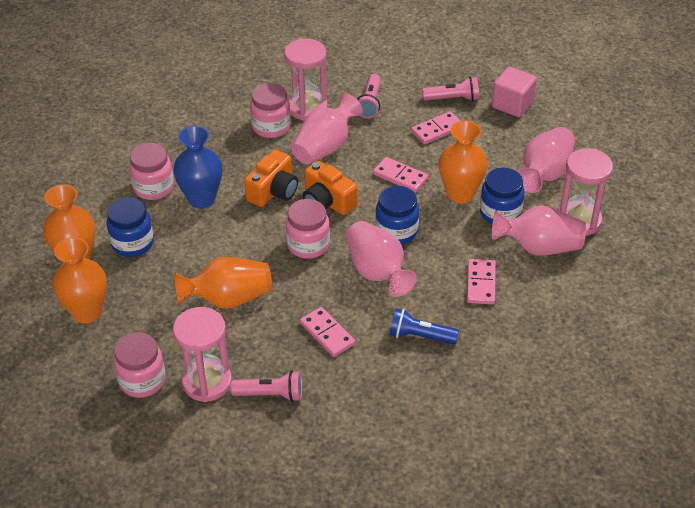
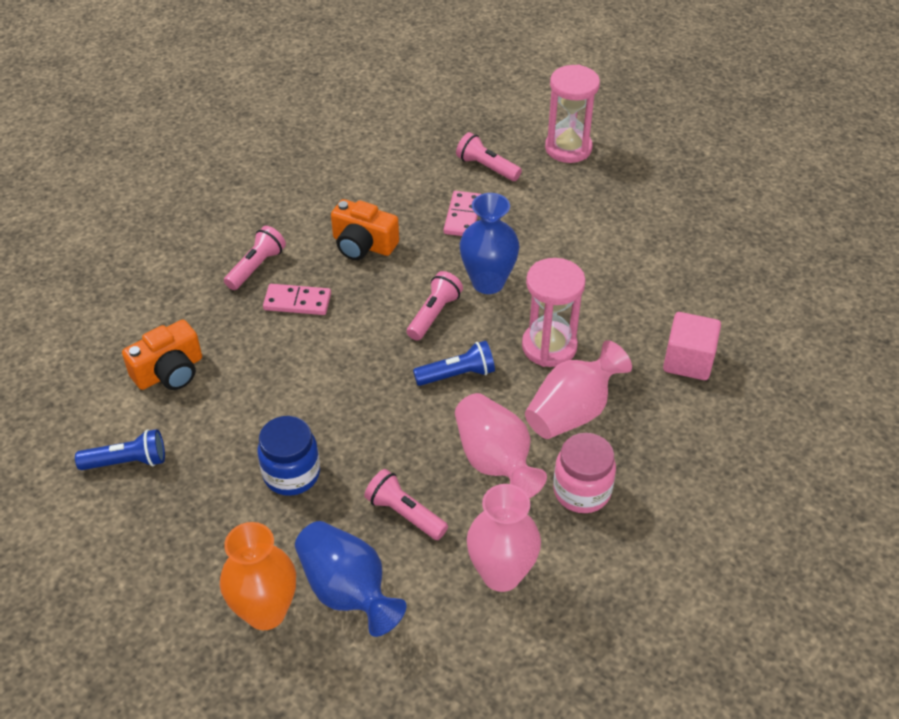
blue flashlight: [389,308,459,344] = 1 -> [75,429,165,470] [413,341,495,386] = 2
blue jar: [107,197,154,257] [375,186,419,245] [480,168,525,224] = 3 -> [257,416,320,496] = 1
blue vase: [173,126,222,209] = 1 -> [295,521,407,637] [460,193,520,294] = 2
orange vase: [43,184,95,263] [53,237,107,324] [175,257,272,309] [439,120,488,203] = 4 -> [220,522,296,630] = 1
pink domino: [300,307,355,357] [373,157,428,193] [411,111,460,145] [467,259,496,305] = 4 -> [263,284,331,315] [444,191,481,236] = 2
pink flashlight: [230,370,302,402] [357,74,381,118] [422,77,479,101] = 3 -> [224,226,286,290] [364,469,448,540] [407,271,463,340] [456,132,522,181] = 4
pink hourglass: [173,307,232,402] [284,39,328,121] [559,148,613,236] = 3 -> [522,258,586,367] [545,65,600,163] = 2
pink jar: [114,332,166,398] [129,143,174,200] [250,83,291,138] [286,199,330,259] = 4 -> [553,433,616,513] = 1
pink vase: [291,93,363,164] [346,221,417,297] [492,205,586,256] [517,127,575,193] = 4 -> [455,393,547,498] [467,484,541,592] [525,340,632,439] = 3

